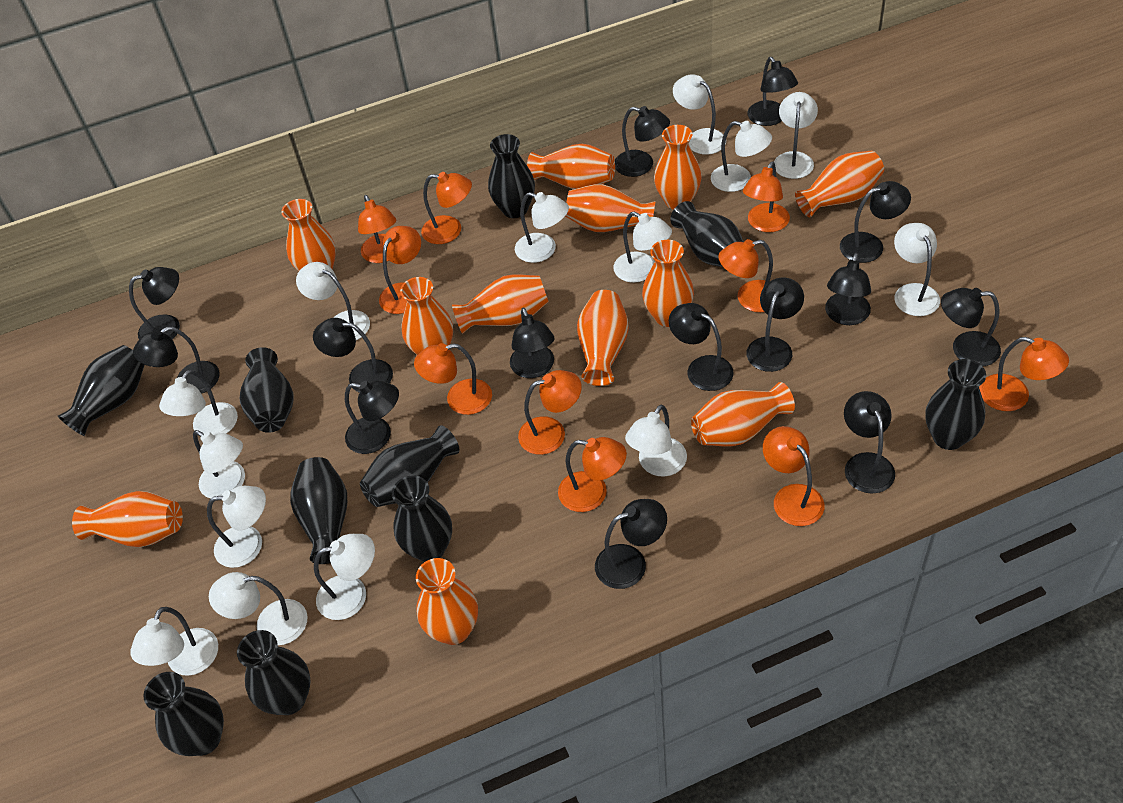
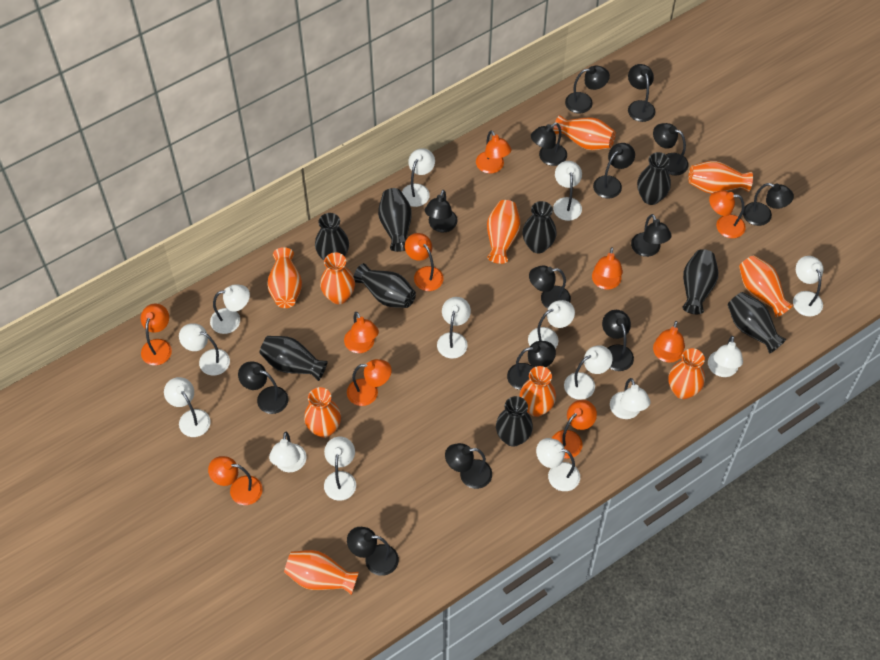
black vase: [58,345,145,436] [144,672,224,756] [237,630,311,715] [240,347,294,433] [290,457,347,564] [360,425,459,507] [392,475,452,562] [488,134,535,218] [670,201,744,267] [925,359,986,450] = 10 -> [259,336,328,381] [315,213,349,260] [354,263,416,308] [378,188,412,252] [496,396,533,447] [523,201,557,253] [637,152,671,205] [682,249,718,314] [727,292,786,354] = 9
orange vase: [72,491,183,547] [281,199,336,271] [400,277,453,355] [416,558,478,645] [452,274,549,334] [527,144,615,189] [565,184,656,232] [577,290,629,386] [642,240,694,327] [654,125,702,210] [691,382,795,446] [795,151,884,217] = 12 -> [267,247,302,308] [284,550,359,595] [304,387,341,438] [320,252,355,304] [487,200,520,264] [519,366,556,417] [554,115,616,150] [669,348,705,399] [688,161,753,194] [739,255,793,318] = 10

